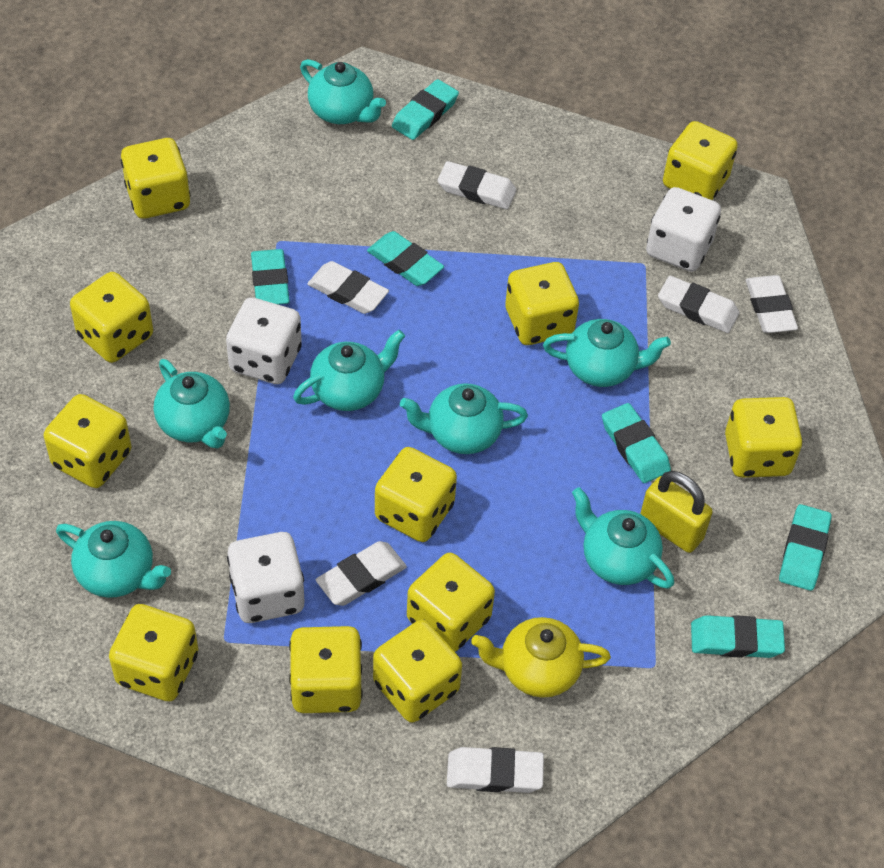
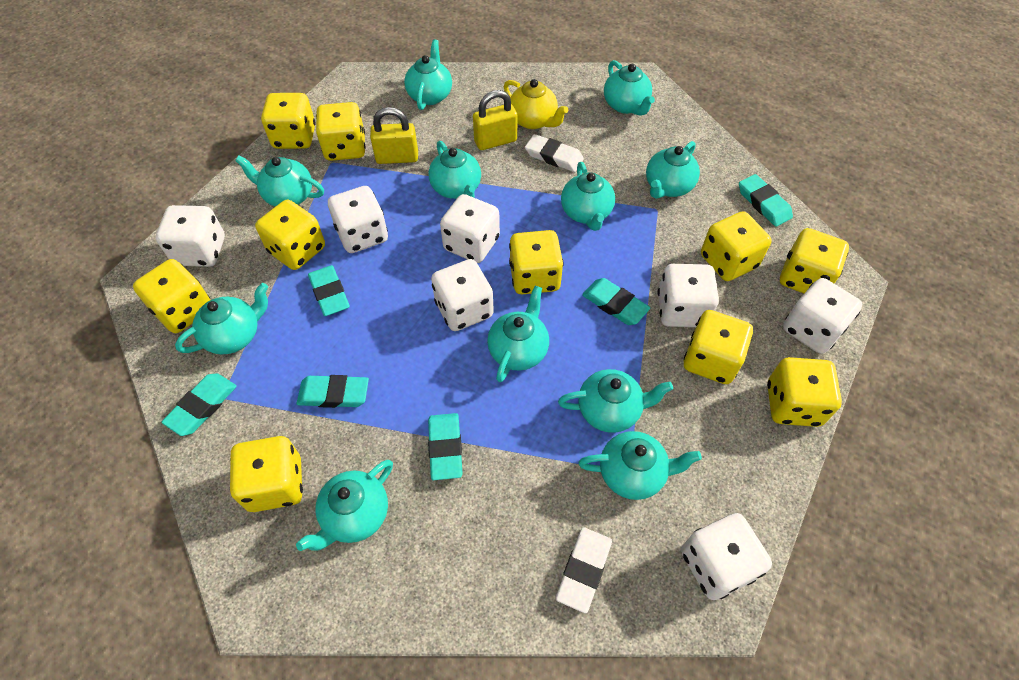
turquoise teapot: [56,521,171,598] [154,359,230,449] [293,330,405,411] [300,59,386,124] [400,383,528,454] [543,319,671,387] [572,487,674,589] = 7 -> [175,283,268,354] [235,156,324,207] [296,460,393,551] [404,39,452,110] [429,141,481,199] [487,286,549,382] [558,369,673,433] [561,162,615,231] [578,431,702,500] [604,60,655,116] [646,141,700,199] = 11
white dice: [226,297,302,384] [227,532,304,623] [646,187,721,272] = 3 -> [156,205,225,267] [328,186,388,253] [431,259,494,331] [440,194,500,263] [658,264,719,327] [681,513,772,600] [783,278,863,354] = 7
white eraser: [307,261,389,314] [316,541,407,606] [437,161,517,209] [447,747,544,793] [658,276,740,333] [746,275,798,333] = 6 -> [525,134,584,172] [556,527,612,613] = 2
yellow dice: [44,394,131,488] [70,272,153,363] [109,604,198,701] [121,138,190,219] [289,626,363,713] [373,620,462,723] [375,447,457,542] [407,553,495,652] [505,262,579,345] [663,121,738,200] [725,397,802,478] = 11 -> [133,259,210,333] [230,436,303,512] [255,200,325,270] [261,93,315,149] [316,102,366,161] [509,230,564,294] [684,310,753,384] [701,211,772,281] [767,357,842,427] [780,228,849,293] = 10
yellow padlock: [640,471,713,553] = 1 -> [370,107,418,164] [473,90,518,150] = 2

